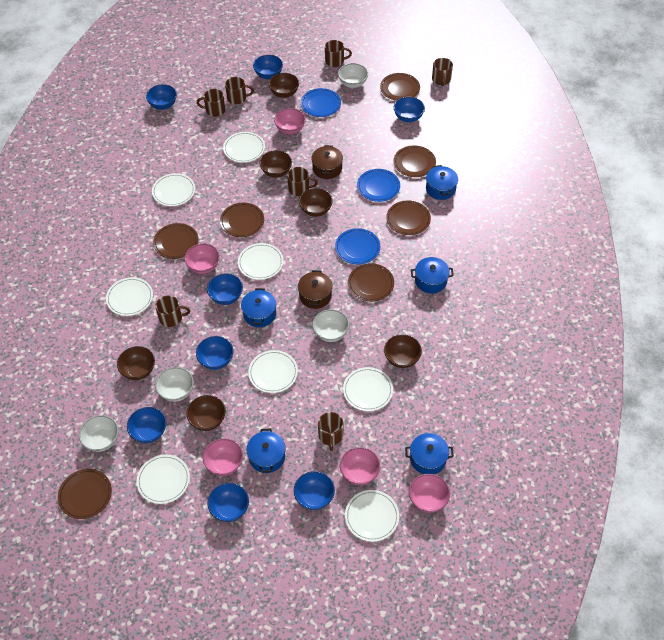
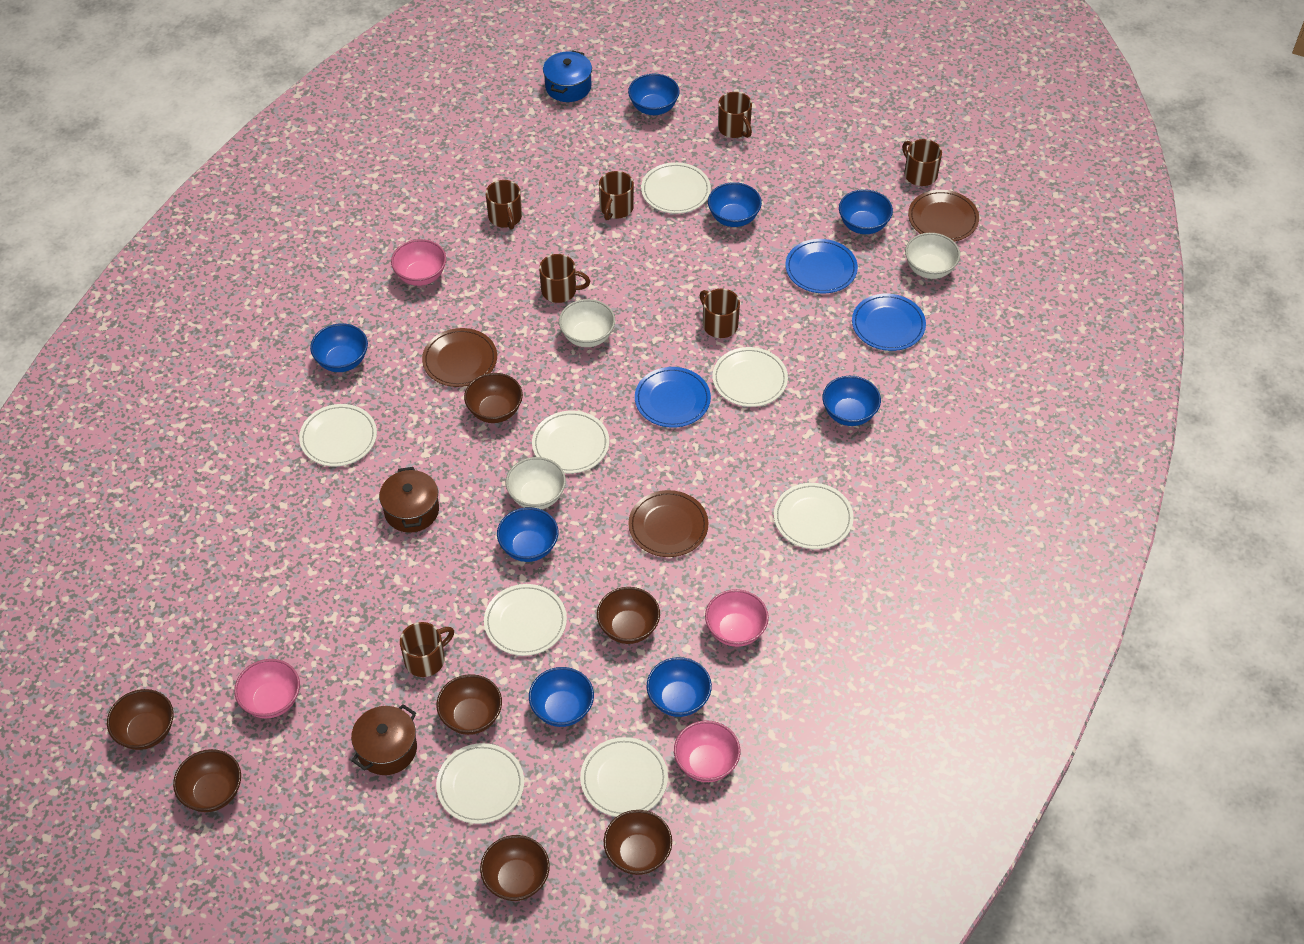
blue pot: [241,288,276,327] [246,429,285,473] [405,433,454,474] [411,257,454,294] [426,165,458,200] = 5 -> [543,50,592,102] = 1
brown bowl: [117,346,155,380] [186,395,226,431] [260,150,292,178] [269,73,299,98] [299,188,333,217] [384,334,422,368] = 6 -> [107,689,173,750] [173,749,241,812] [437,674,502,735] [464,373,523,423] [480,835,550,901] [597,587,660,644] [604,810,672,875] = 7
brown plate: [58,469,112,519] [153,223,199,259] [220,203,264,237] [348,263,394,301] [380,73,420,101] [386,201,431,235] [394,146,436,177] = 7 -> [422,328,497,387] [628,490,708,557] [908,190,979,241] = 3
pink bowl: [185,244,220,274] [203,438,243,476] [274,108,306,134] [340,447,380,485] [409,474,450,513] = 5 -> [234,659,300,718] [391,239,446,286] [674,721,740,782] [705,589,769,647] = 4
white bowl: [79,415,119,452] [155,367,194,402] [313,309,349,342] [338,63,368,88] = 4 -> [506,457,566,509] [559,299,615,347] [905,233,960,279] = 3

